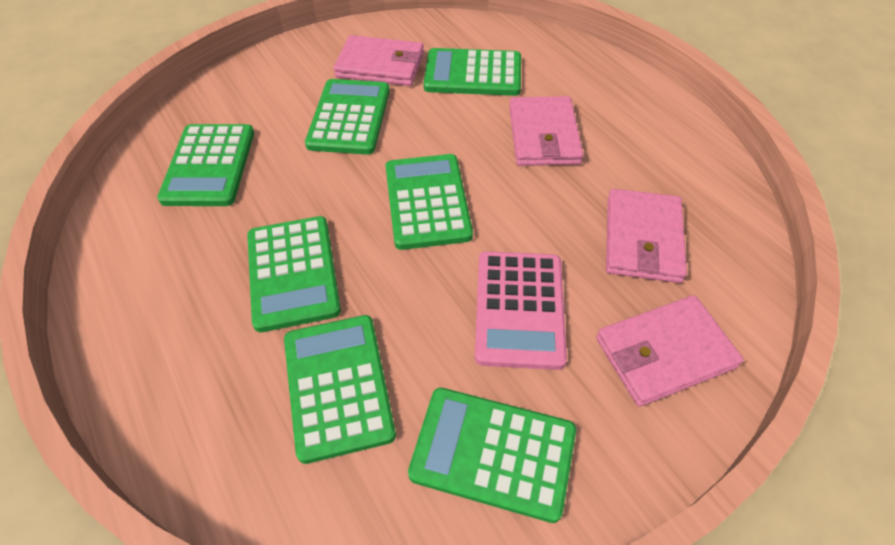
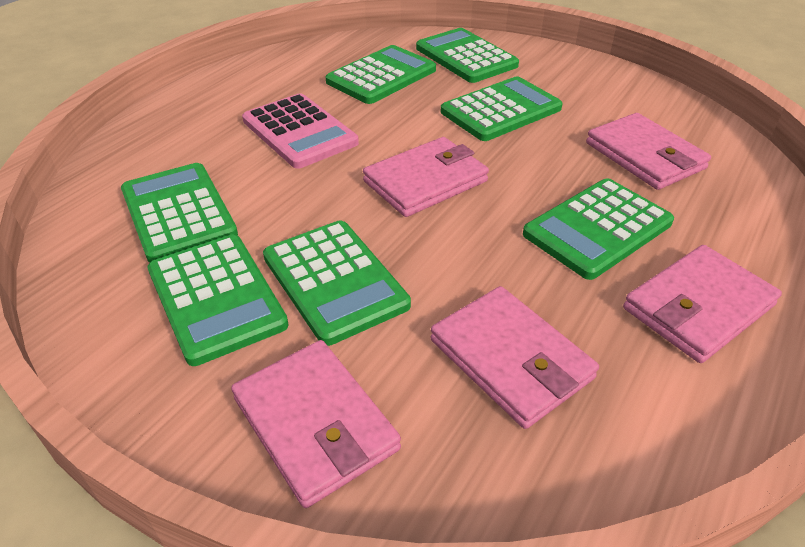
pink wallet: [334,35,424,86] [509,96,583,166] [596,295,744,407] [606,189,687,283] = 4 -> [231,340,401,508] [363,137,489,217] [431,286,599,429] [586,113,711,190] [623,245,782,363] = 5

